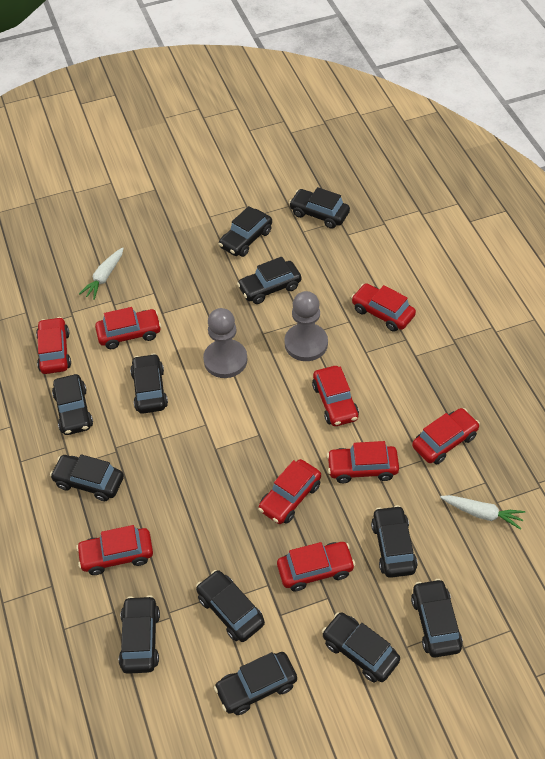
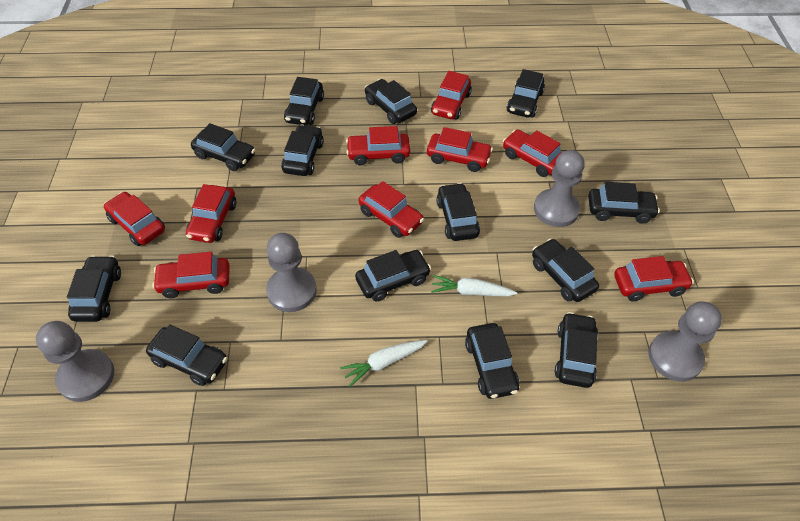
black car: [50,454,124,501] [52,374,93,435] [119,595,160,674] [130,353,168,414] [196,570,265,642] [214,652,297,715] [219,206,272,257] [237,257,301,304] [289,187,350,229] [322,612,400,683] [371,505,418,578] [411,579,463,658] = 12 -> [67,255,121,322] [146,324,228,386] [191,123,255,171] [281,125,324,176] [284,77,324,125] [355,250,431,301] [365,79,417,124] [436,183,480,241] [465,323,519,399] [506,69,545,118] [532,238,599,302] [555,312,598,388] [588,182,660,224] = 13
grey pawn: [203,308,248,378] [284,291,328,361] = 2 -> [36,321,114,402] [266,233,317,312] [534,150,585,227] [649,301,722,382] = 4

